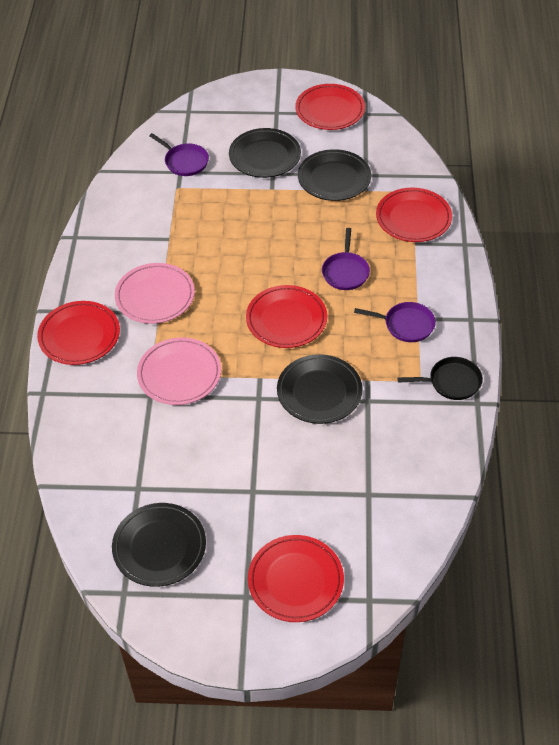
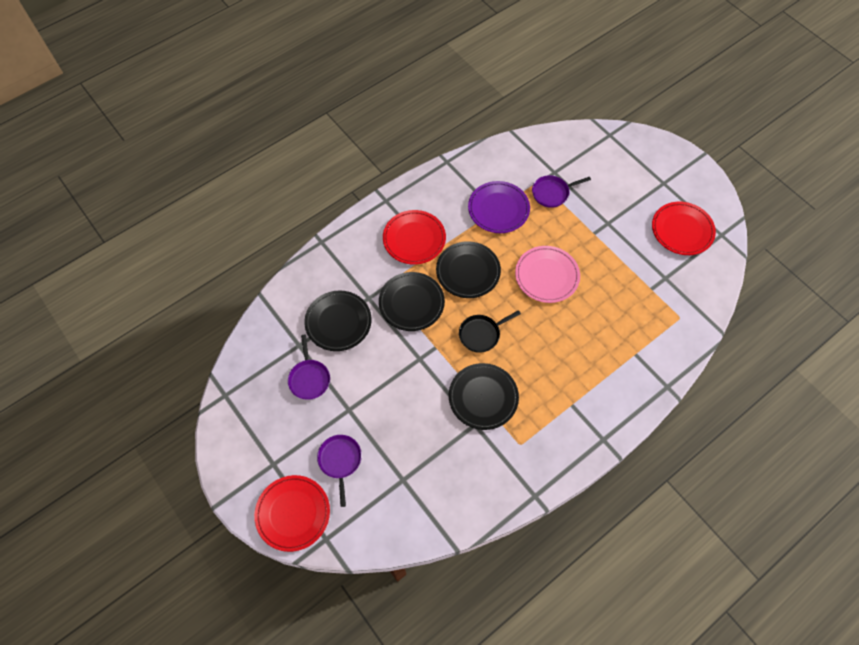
pink plate: [115,263,195,324] [137,337,221,405] = 2 -> [515,246,580,303] = 1
purple plate: none = 0 -> [468,181,530,233] = 1
red plate: [37,301,120,365] [246,285,327,348] [248,535,344,622] [295,84,365,130] [376,188,452,242] = 5 -> [254,475,330,552] [383,210,446,264] [652,202,716,255] = 3

